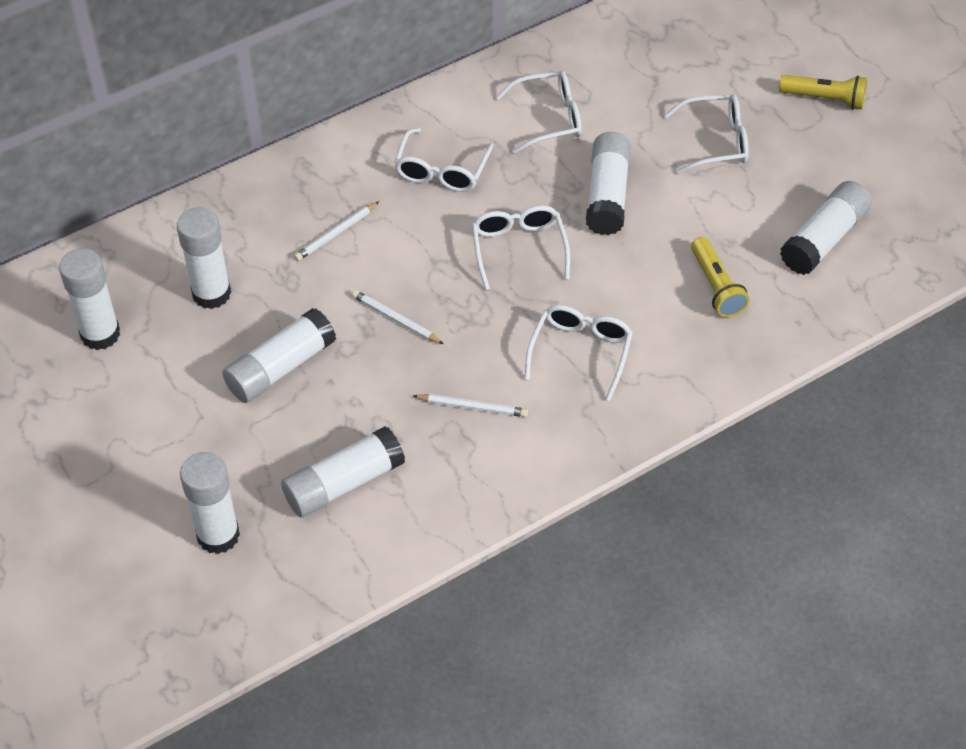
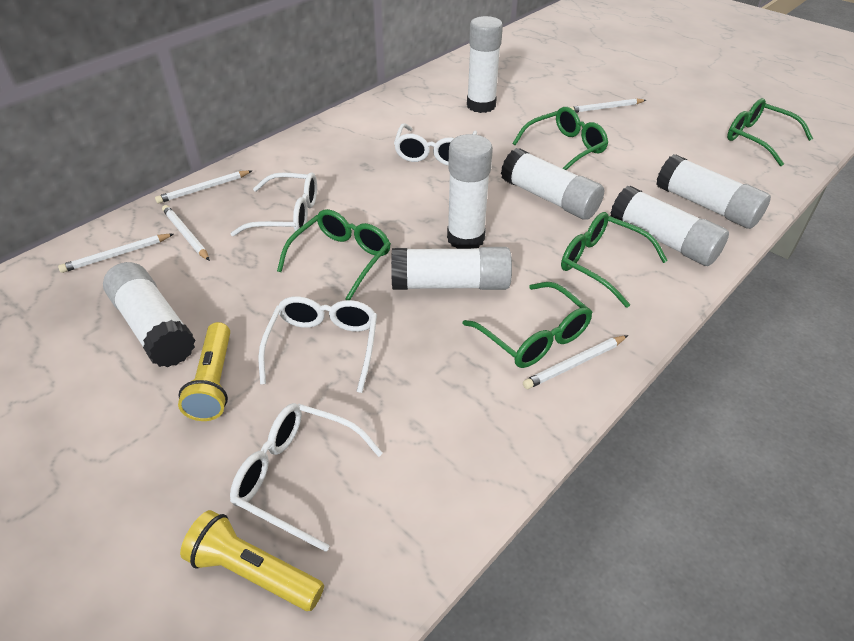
green glasses: none = 0 -> [277,209,391,300] [463,282,592,368] [512,107,608,170] [561,212,668,308] [727,98,813,166] = 5
white glasses: [394,128,493,192] [472,205,570,290] [496,71,581,154] [525,305,633,401] [664,94,748,174] = 5 -> [230,172,317,236] [230,403,383,552] [258,296,377,393] [394,123,477,165] = 4
white pencil: [294,201,379,261] [351,290,444,344] [413,394,528,417] = 3 -> [58,234,174,273] [155,170,252,204] [162,205,210,261] [523,335,628,389] [569,98,646,113] = 5

